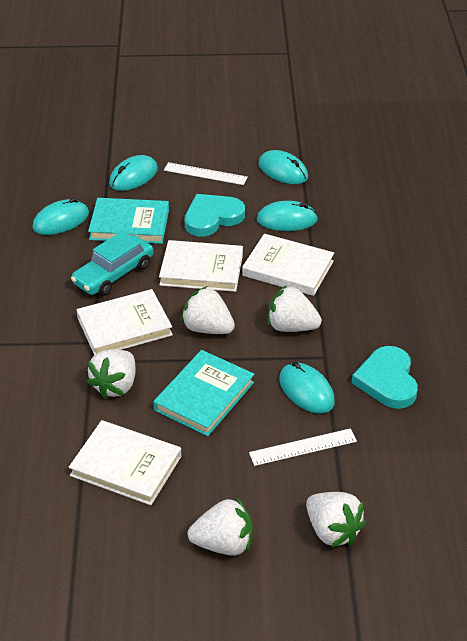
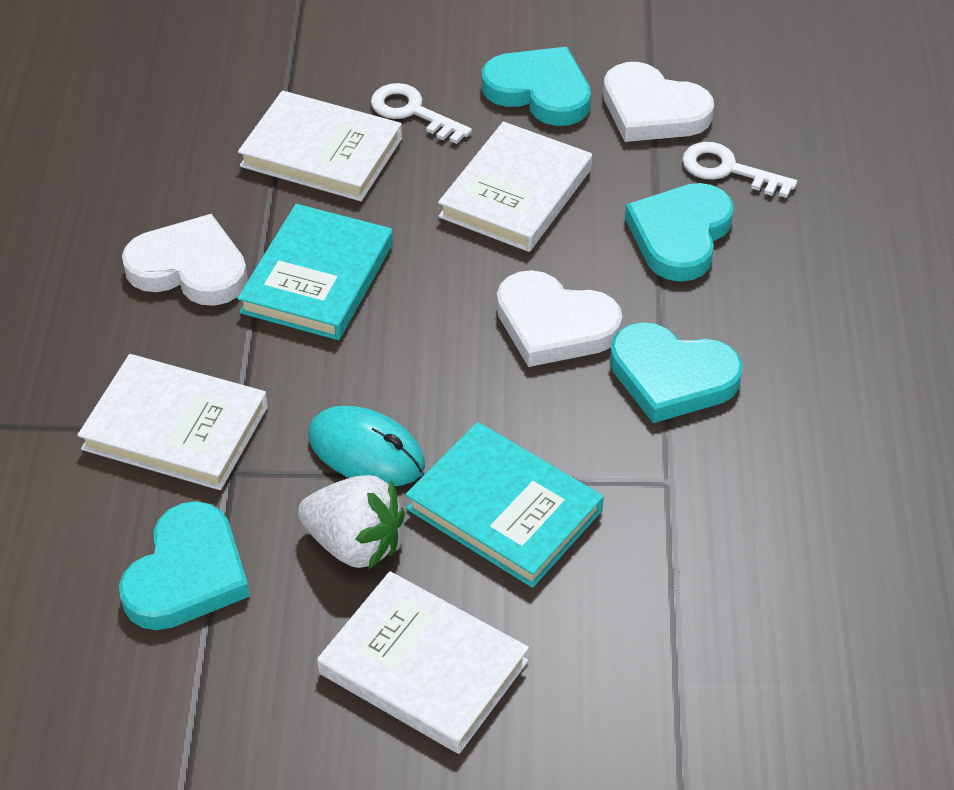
turquoise car: [71,231,153,296] = 1 -> none = 0
turquoise heart: [184,194,245,237] [352,346,418,409] = 2 -> [119,501,250,630] [482,47,591,126] [610,322,743,423] [625,183,734,282] = 4
turquoise mouse: [32,198,89,235] [109,155,158,191] [257,201,318,231] [258,150,308,184] [279,362,335,413] = 5 -> [308,406,425,486] = 1
white heart: none = 0 -> [122,214,248,306] [497,270,622,367] [603,62,714,142] = 3
white key: none = 0 -> [371,83,472,144] [682,142,797,198] = 2
white ruler: [164,162,248,185] [249,428,357,466] = 2 -> none = 0
white strawberry: [87,349,136,399] [181,286,235,334] [188,498,252,556] [268,285,322,332] [306,492,366,548] = 5 -> [298,475,405,570] = 1

